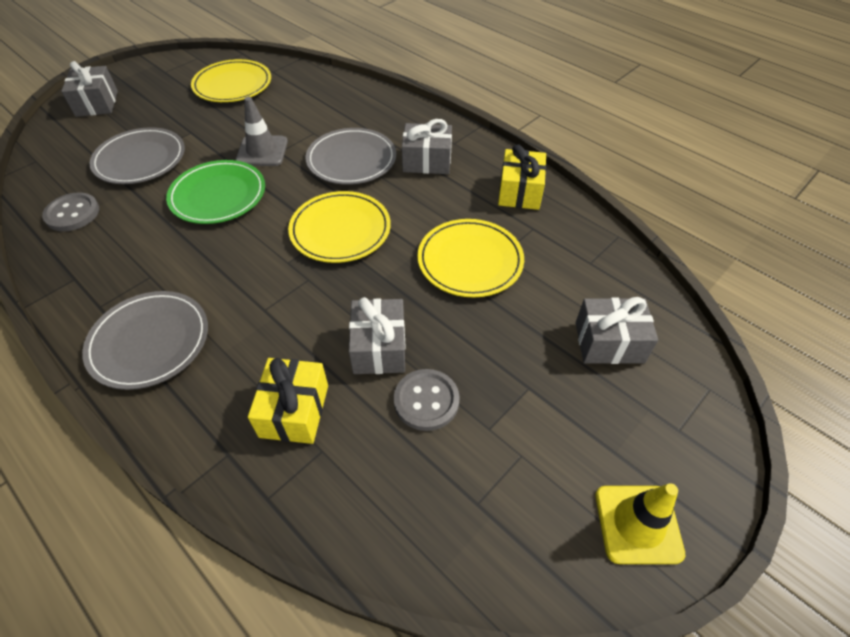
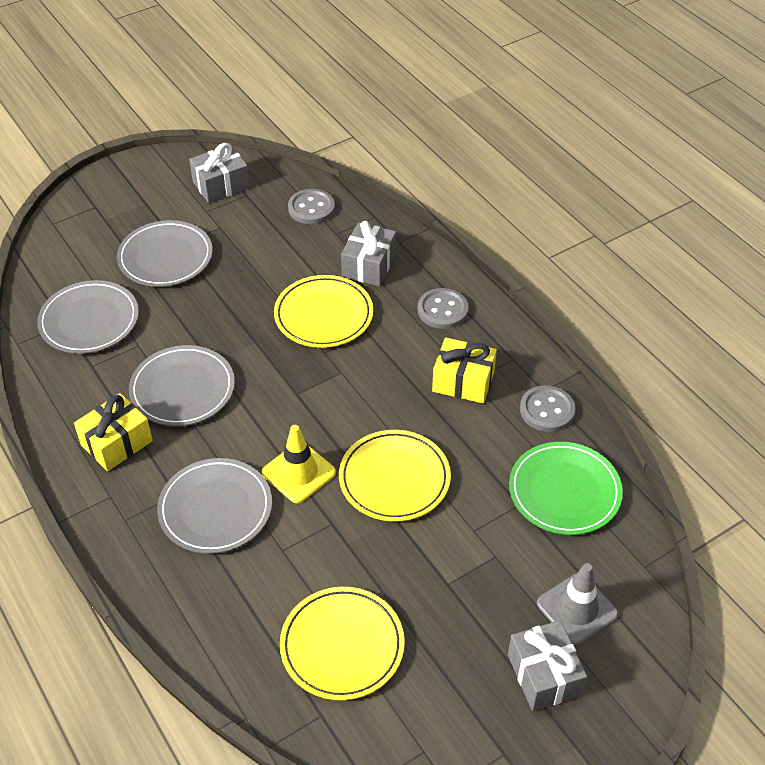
grey button: [42,192,99,232] [394,369,460,431] = 2 -> [288,189,335,224] [418,288,468,329] [520,385,575,432] = 3
grey gift: [61,61,118,117] [349,297,405,374] [402,119,452,174] [575,297,658,364] = 4 -> [189,143,250,203] [341,221,396,286] [508,620,587,711] = 3
grey plate: [82,291,208,390] [90,127,185,184] [306,128,396,185] = 3 -> [37,280,139,354] [117,220,213,287] [129,345,235,426] [157,458,272,554] = 4

